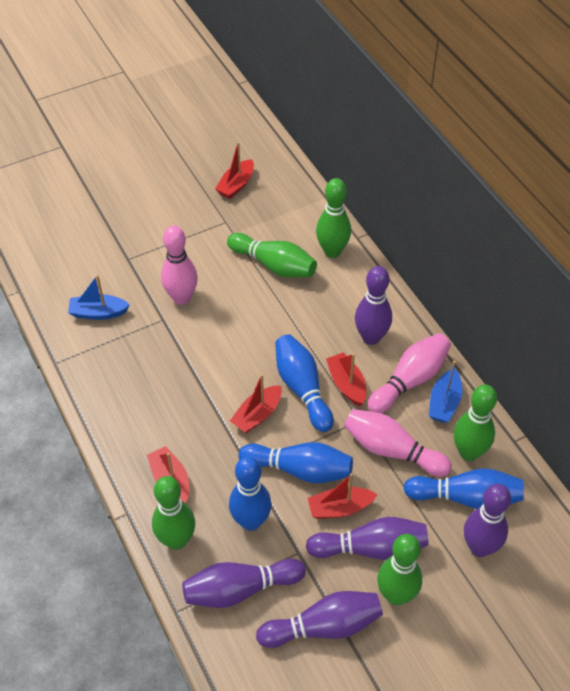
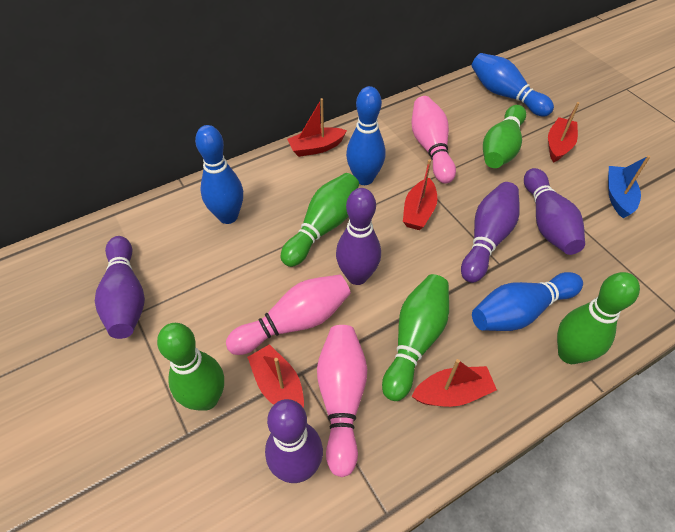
blue boat: [68,275,130,320] [429,360,462,423] = 2 -> [608,155,650,219] = 1

